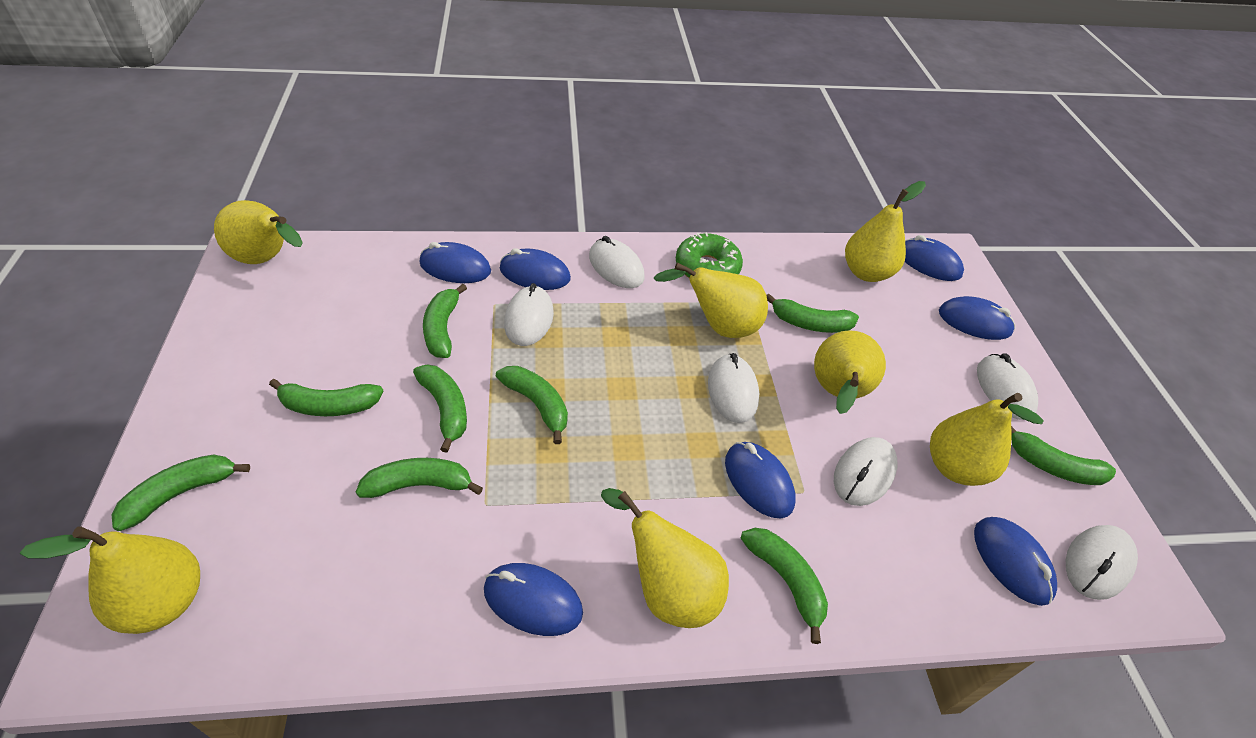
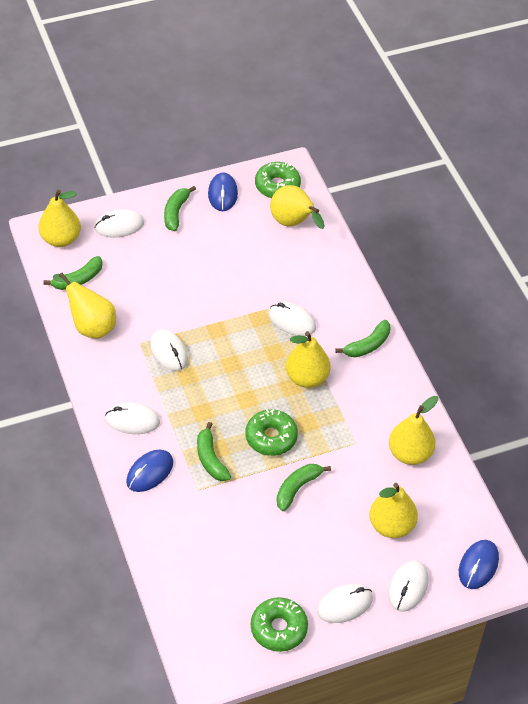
blue mouse: [420,242,491,283] [484,563,583,636] [500,248,571,290] [725,442,796,519] [905,235,964,281] [939,296,1015,340] [974,517,1057,606] = 7 -> [126,449,173,492] [208,172,238,211] [459,540,499,589] = 3
green banana: [112,454,250,531] [269,379,384,416] [356,458,483,498] [413,365,467,453] [423,284,467,358] [496,366,568,444] [741,528,828,644] [766,294,859,333] [1011,426,1116,485] = 9 -> [44,256,103,290] [164,186,196,231] [197,422,231,481] [276,464,331,511] [335,320,390,357] = 5
green donut: [676,232,743,278] = 1 -> [245,409,298,456] [251,597,308,652] [255,162,301,198] = 3
yellow pear: [20,526,200,634] [214,200,303,264] [601,488,729,628] [654,263,768,338] [814,330,886,414] [845,181,926,282] [930,393,1044,486] = 7 -> [39,190,81,247] [53,272,116,339] [270,185,324,229] [286,331,331,388] [369,483,418,538] [389,396,438,465] = 6

